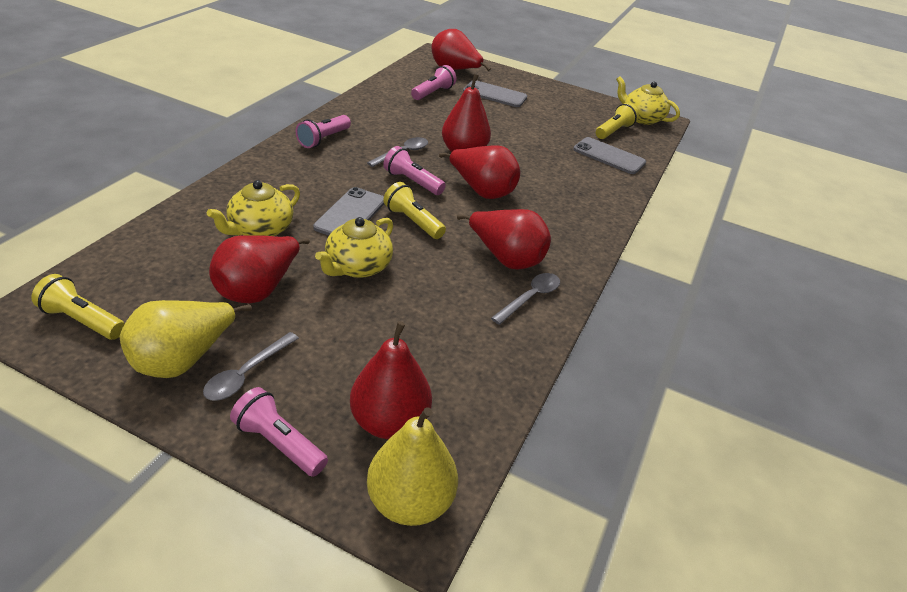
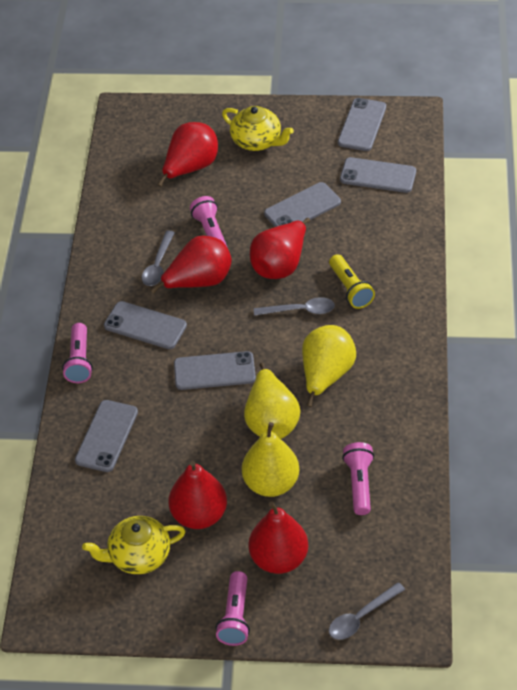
grey phone: [313,187,384,236] [463,80,527,107] [573,137,646,174] = 3 -> [75,400,138,472] [104,301,187,349] [174,351,256,390] [264,182,341,227] [338,98,386,151] [340,157,416,193] = 6
red pear: [209,235,310,303] [350,321,432,439] [432,29,491,71] [439,145,520,199] [442,74,491,152] [457,209,551,270] = 6 -> [150,236,232,294] [157,122,218,186] [169,461,227,529] [249,501,308,574] [250,218,310,279] = 5
yellow flashlight: [31,274,125,340] [383,182,446,239] [596,103,639,139] = 3 -> [329,254,375,309] = 1
yellow pear: [120,300,252,378] [367,407,458,526] = 2 -> [242,422,299,497] [244,363,301,439] [302,325,356,407] = 3
yellow teapot: [207,180,300,236] [315,217,393,278] [616,76,680,125] = 3 -> [82,516,186,574] [222,106,294,151] = 2

